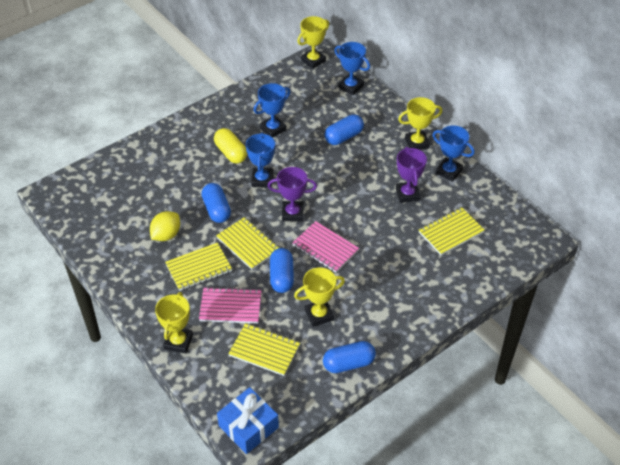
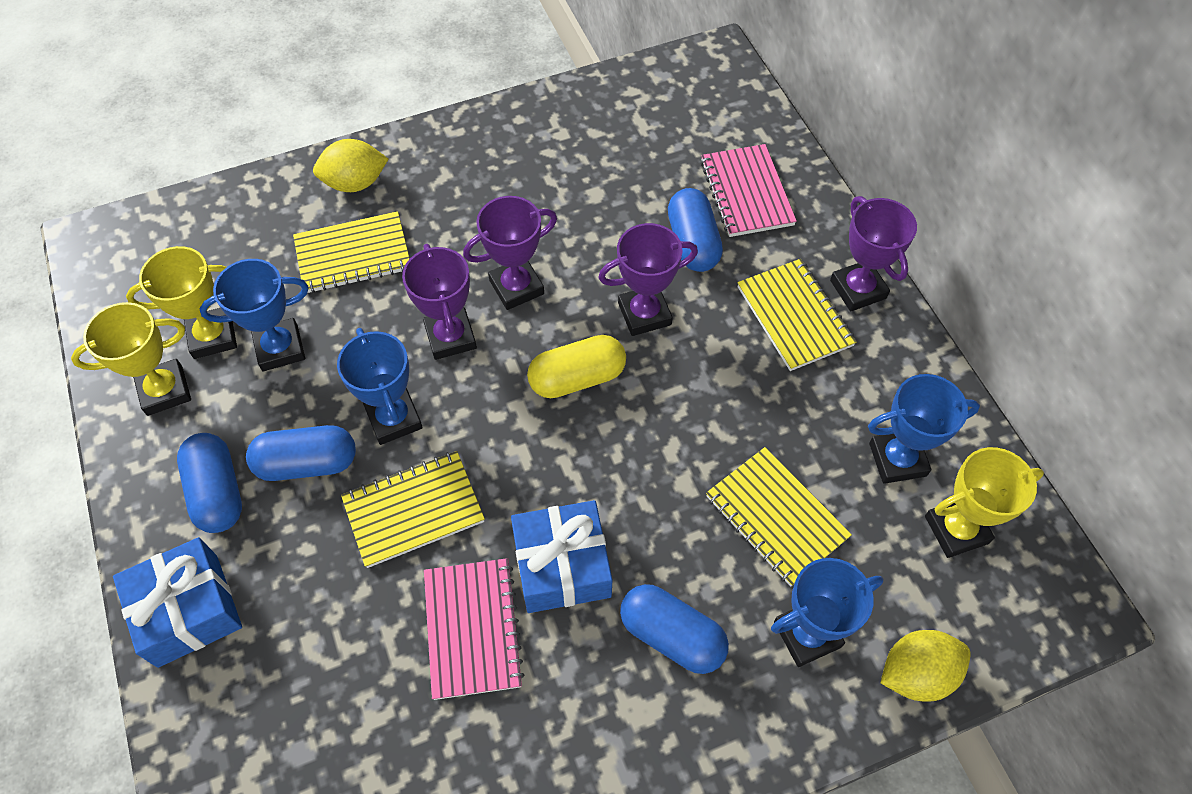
blue gift: [217,387,279,454] = 1 -> [113,537,242,668] [511,500,612,613] = 2
purple trophy: [268,167,317,221] [396,147,427,203] = 2 -> [402,244,477,360] [463,196,557,310] [598,223,698,336] [830,196,917,311] = 4
yellow lemon: [150,211,180,241] = 1 -> [313,139,388,192] [881,630,970,702] = 2
yellow trophy: [155,292,193,353] [294,267,345,327] [297,16,329,69] [398,97,442,150] = 4 -> [71,302,191,416] [126,246,237,359] [925,447,1044,558] = 3

